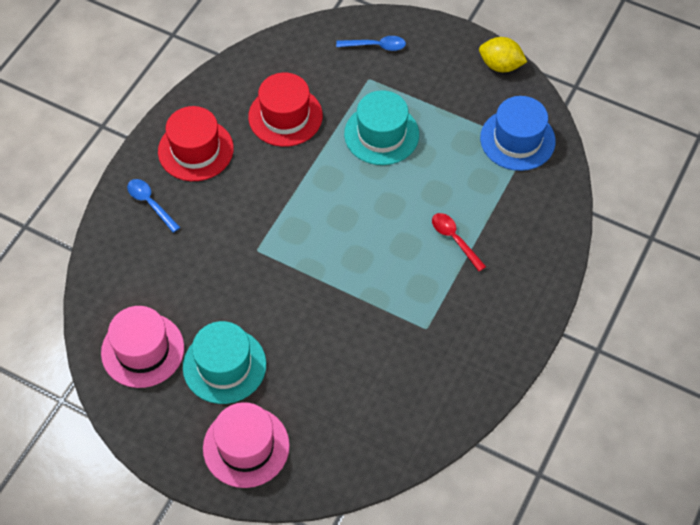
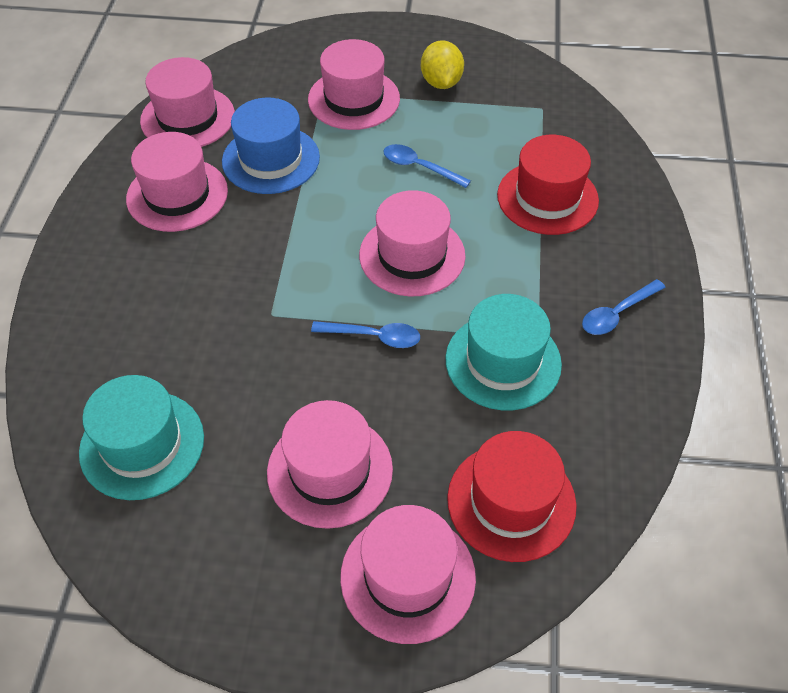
blue spoon: [127,179,180,233] [336,36,406,51] = 2 -> [311,321,420,348] [383,144,471,188] [582,279,666,335] = 3
pink hat: [101,306,184,388] [203,402,290,488] = 2 -> [126,132,228,232] [140,57,235,147] [267,400,393,529] [308,39,400,130] [340,505,476,644] [359,190,466,296] = 6
red spoon: [432,213,486,272] = 1 -> none = 0

